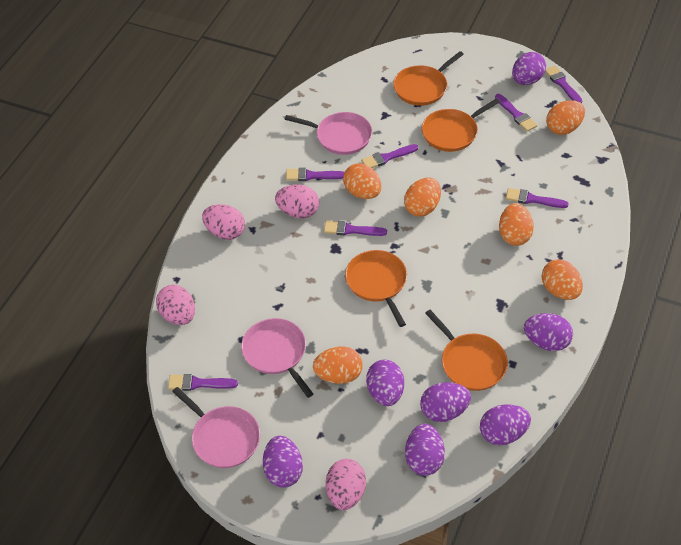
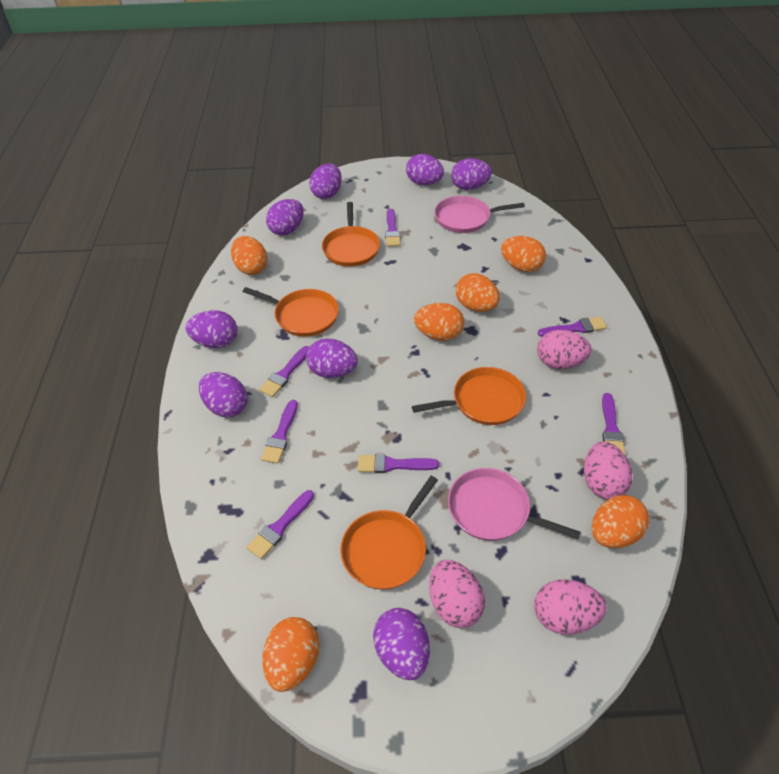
pink pan: [172,387,260,468] [241,318,313,398] [285,112,372,155] = 3 -> [434,196,525,233] [448,468,581,541] = 2
purple egg: [263,436,303,488] [366,360,404,406] [405,424,445,476] [420,382,471,422] [480,404,531,445] [512,52,546,85] [524,313,573,351] = 7 -> [186,310,237,348] [199,372,248,418] [266,199,304,236] [306,338,358,378] [309,163,342,199] [373,608,430,680] [406,154,444,185] [451,158,492,190] = 8

